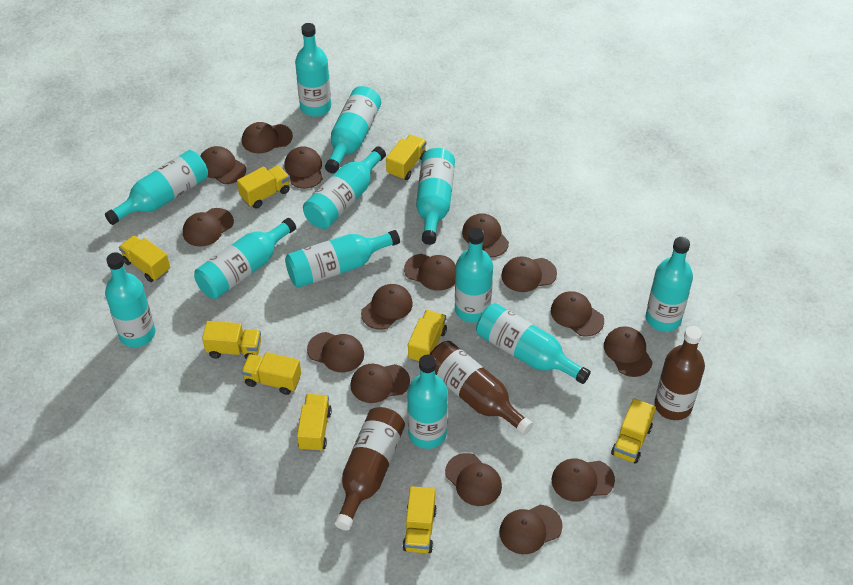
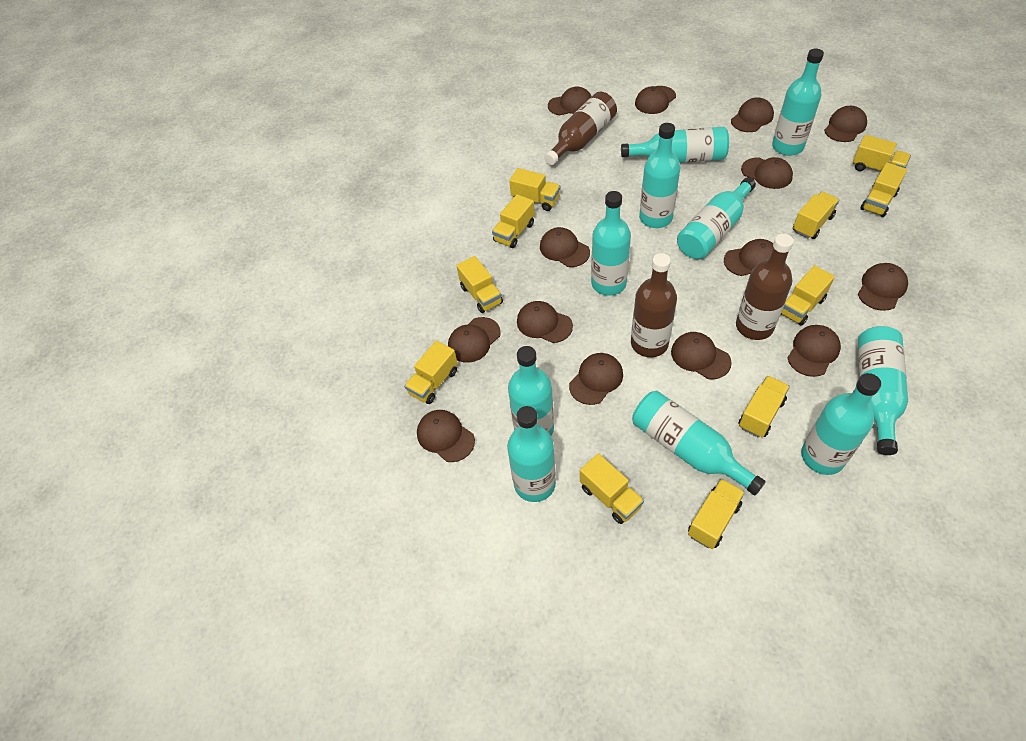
brown cap: [183,208,234,247] [200,146,246,184] [242,122,293,154] [284,146,323,189] [307,332,364,372] [351,364,410,403] [361,284,413,330] [404,254,456,291] [445,453,502,506] [462,213,509,257] [499,505,563,554] [501,256,557,292] [551,291,604,337] [552,459,615,502] [604,326,653,377] = 15 -> [417,410,475,462] [448,317,501,363] [517,301,573,343] [540,227,590,267] [548,86,592,115] [569,353,623,405] [635,86,676,114] [671,332,732,379] [724,239,773,276] [731,97,774,132] [741,157,793,189] [787,325,841,377] [824,106,867,142] [858,263,908,311] = 14
turquoise bottle: [105,150,208,225] [105,252,155,347] [194,218,296,299] [285,230,400,288] [295,23,331,117] [303,146,386,229] [325,86,381,174] [407,355,448,449] [416,148,455,245] [455,228,493,323] [476,303,591,384] [646,237,693,332] = 12 -> [507,406,556,502] [508,346,554,436] [591,191,631,296] [621,127,729,163] [632,391,766,495] [639,123,680,228] [677,177,756,259] [772,49,824,156] [801,373,881,475] [858,326,908,455] = 10
yellow truck: [119,235,170,282] [202,321,261,359] [237,165,290,209] [241,352,301,395] [297,394,332,452] [386,134,426,180] [403,486,437,553] [408,310,447,363] [611,398,656,464] = 9 -> [404,341,458,404] [456,256,503,313] [492,194,535,248] [509,168,560,211] [580,453,644,524] [688,479,745,549] [739,376,790,437] [781,266,835,326] [793,192,840,239] [853,135,911,172] [861,163,907,217] = 11

